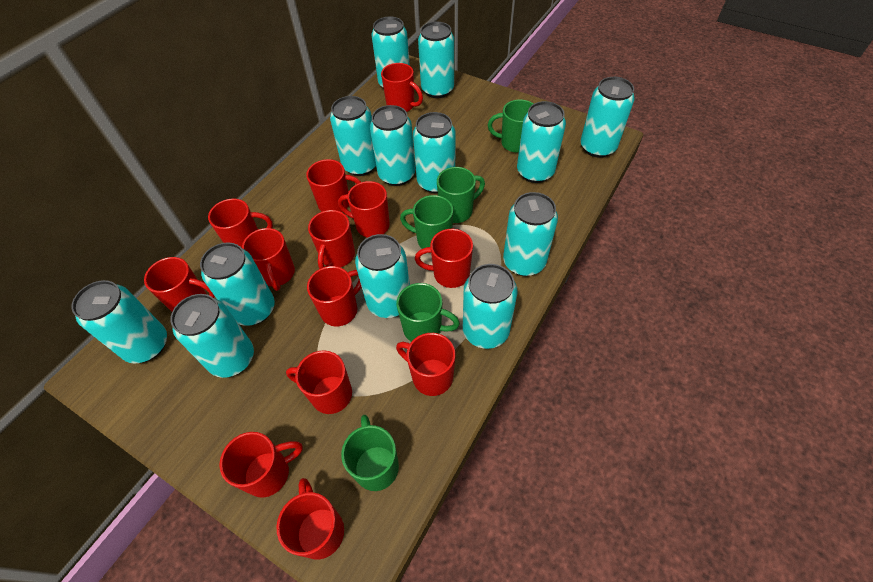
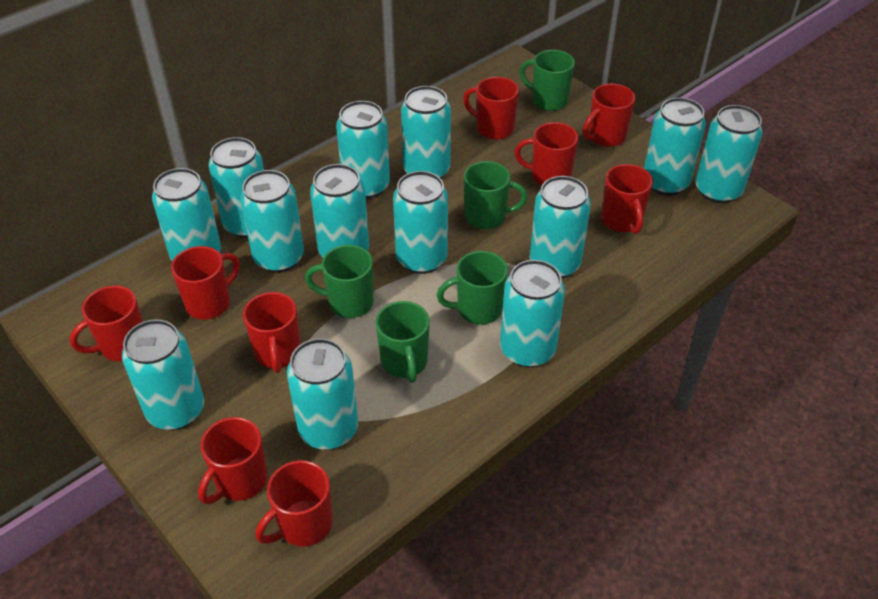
red mug: [144,257,215,312] [208,198,273,248] [219,432,303,498] [242,228,295,291] [276,478,344,559] [286,350,352,414] [306,159,361,212] [307,266,361,326] [308,210,355,269] [338,181,390,238] [381,63,423,112] [396,333,456,396] [415,229,473,288] = 13 -> [70,286,143,361] [171,246,240,319] [198,417,268,504] [243,292,300,373] [255,460,333,547] [463,77,519,140] [514,122,578,186] [583,83,635,147] [601,164,653,234] = 9

